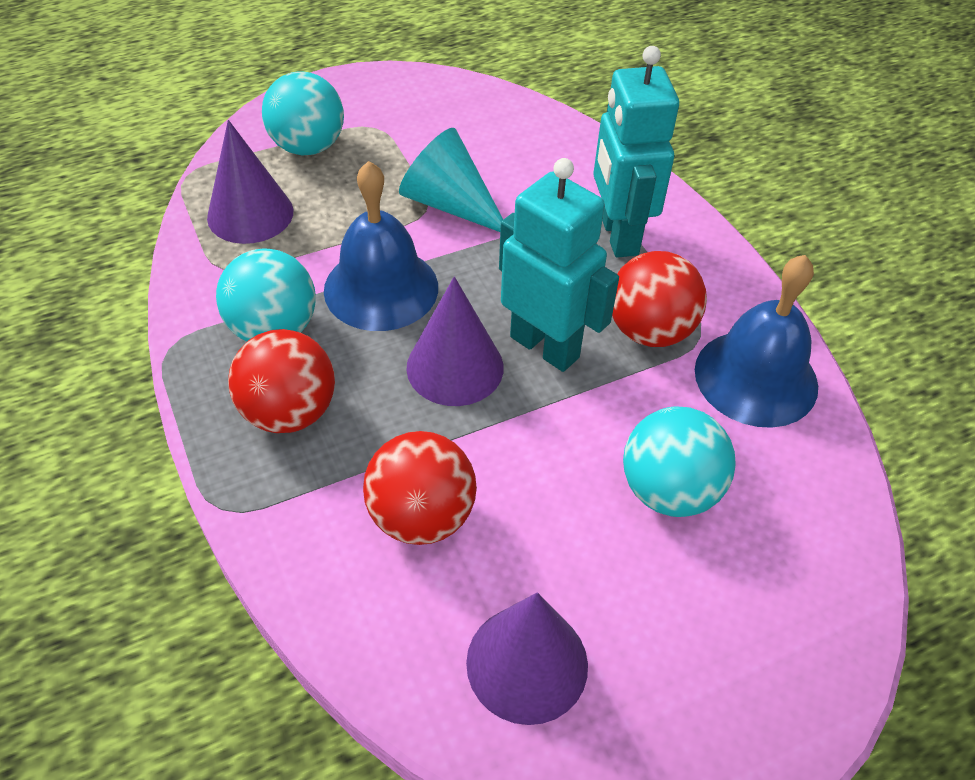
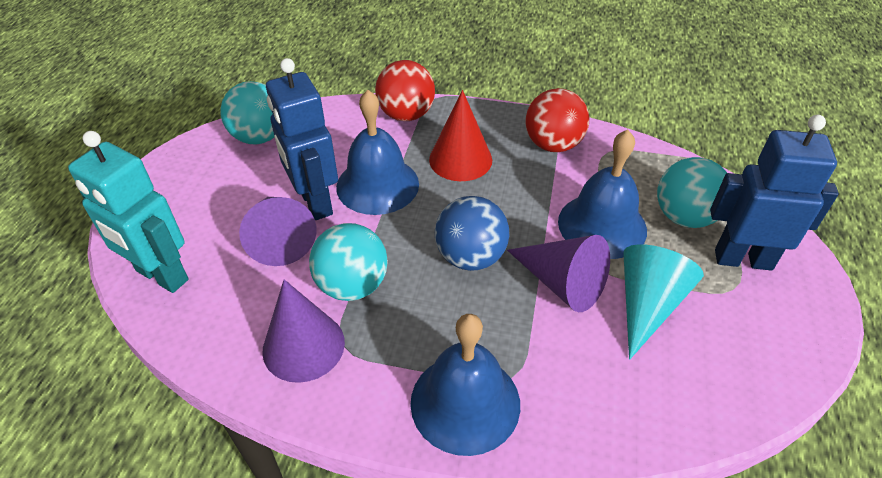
blue ball: none = 0 -> [435,196,509,271] = 1
blue bell: [324,161,438,331] [695,255,818,428] = 2 -> [336,90,419,215] [410,314,520,456] [558,130,647,259] = 3
blue robot: none = 0 -> [266,58,338,220] [710,115,839,271] = 2
red ball: [228,329,335,433] [363,431,477,545] [612,251,707,347] = 3 -> [375,60,435,121] [525,88,589,152] = 2
red cone: none = 0 -> [429,90,492,181] = 1
turquoise robot: [499,158,619,372] [593,46,679,258] = 2 -> [68,131,188,293] = 1

